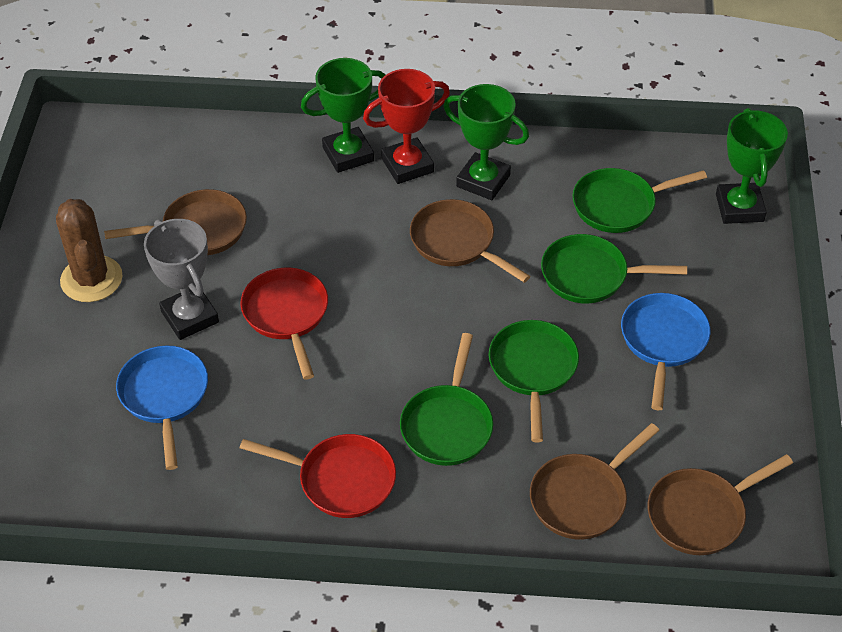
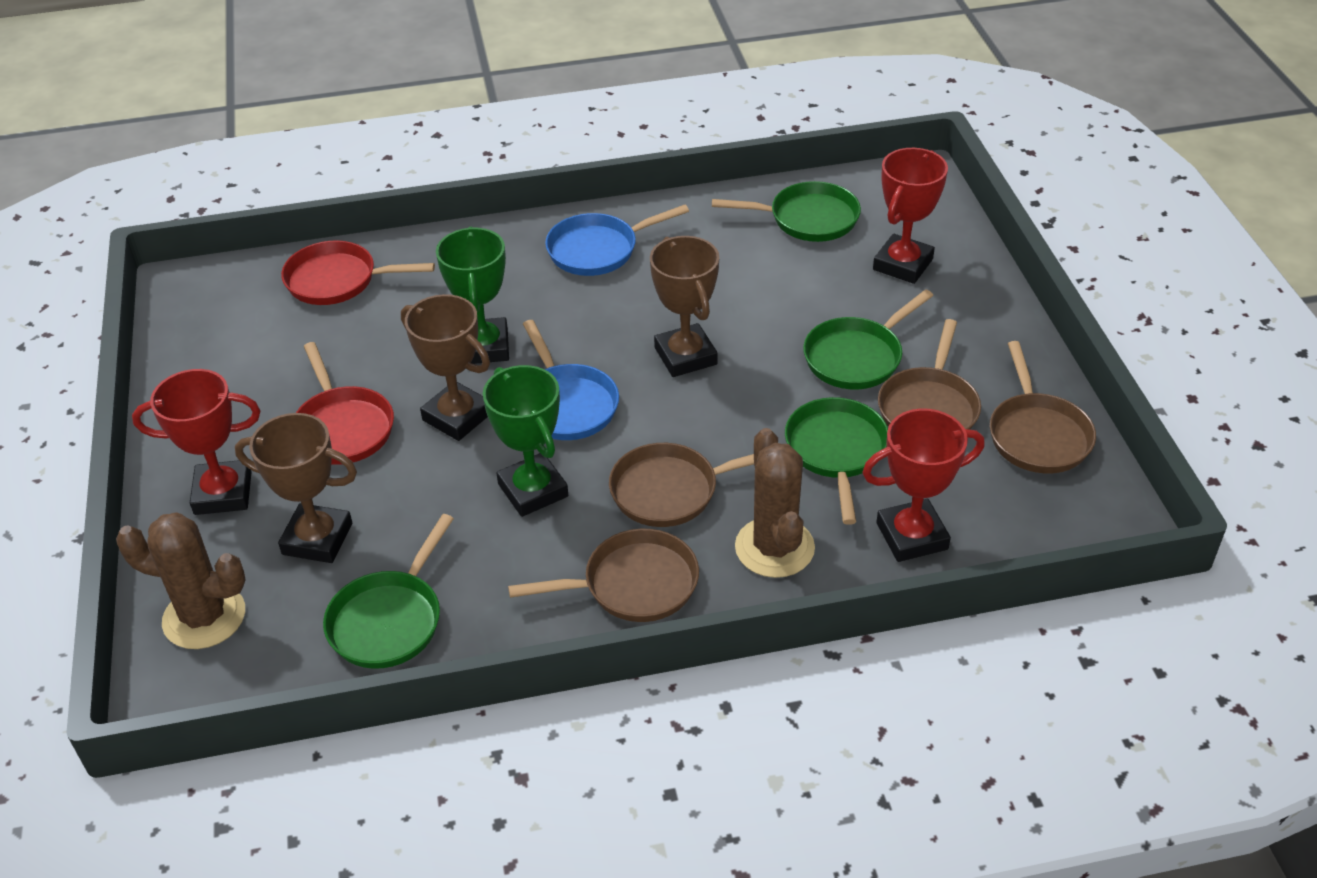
brown cactus: [56,199,123,302] = 1 -> [116,512,246,649] [735,428,815,578] = 2
brown trophy: none = 0 -> [235,413,357,563] [401,294,490,441] [650,236,719,377] = 3
green trophy: [301,58,386,173] [443,84,529,200] [716,108,788,224] = 3 -> [436,227,509,364] [483,365,568,517] = 2
grey trophy: [144,219,219,340] = 1 -> none = 0
red trophy: [363,69,450,184] = 1 -> [132,369,260,515] [862,409,985,562] [873,148,948,284] = 3

